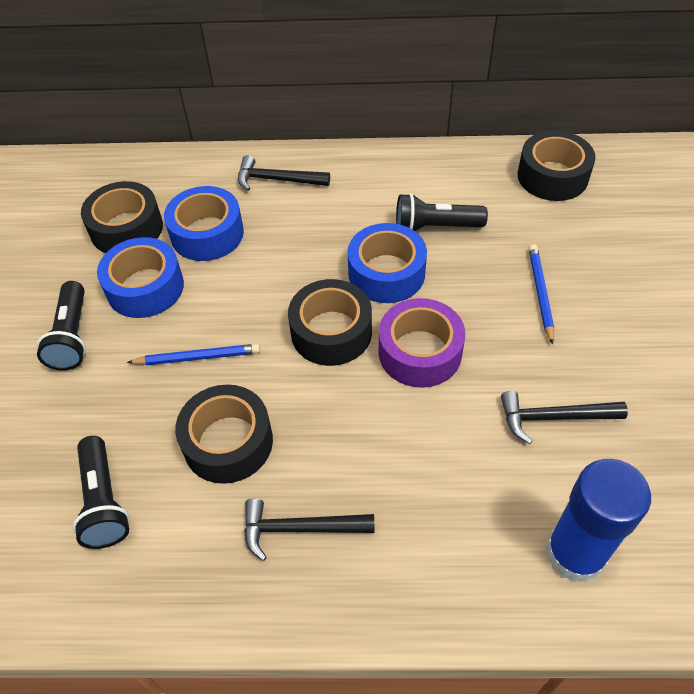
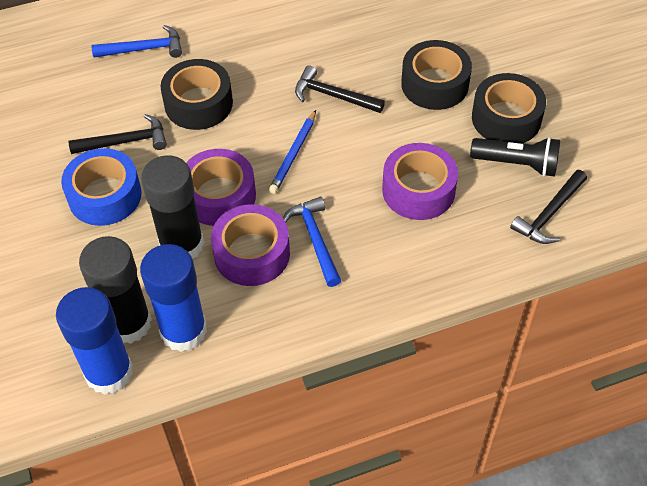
black flashlight: [37,281,86,371] [73,436,130,549] [396,193,488,231] = 3 -> [470,137,560,177] = 1
black glue stick: none = 0 -> [79,236,152,344] [141,155,204,259] = 2
black tape: [81,181,163,253] [175,385,273,484] [288,279,372,366] [518,131,596,201] = 4 -> [160,59,233,130] [401,40,472,110] [472,73,546,143] = 3
blue glue stick: [545,459,651,583] = 1 -> [56,287,133,395] [140,244,207,352] = 2
blue hammer: none = 0 -> [91,25,182,58] [283,197,341,287] = 2
blue pencil: [127,344,260,365] [529,244,554,345] = 2 -> [269,110,316,194] = 1
blue tape: [97,237,184,318] [164,186,244,261] [348,223,427,303] = 3 -> [61,148,142,226] = 1
purple tape: [379,298,465,388] = 1 -> [186,149,256,226] [211,204,290,286] [382,143,458,220] = 3

